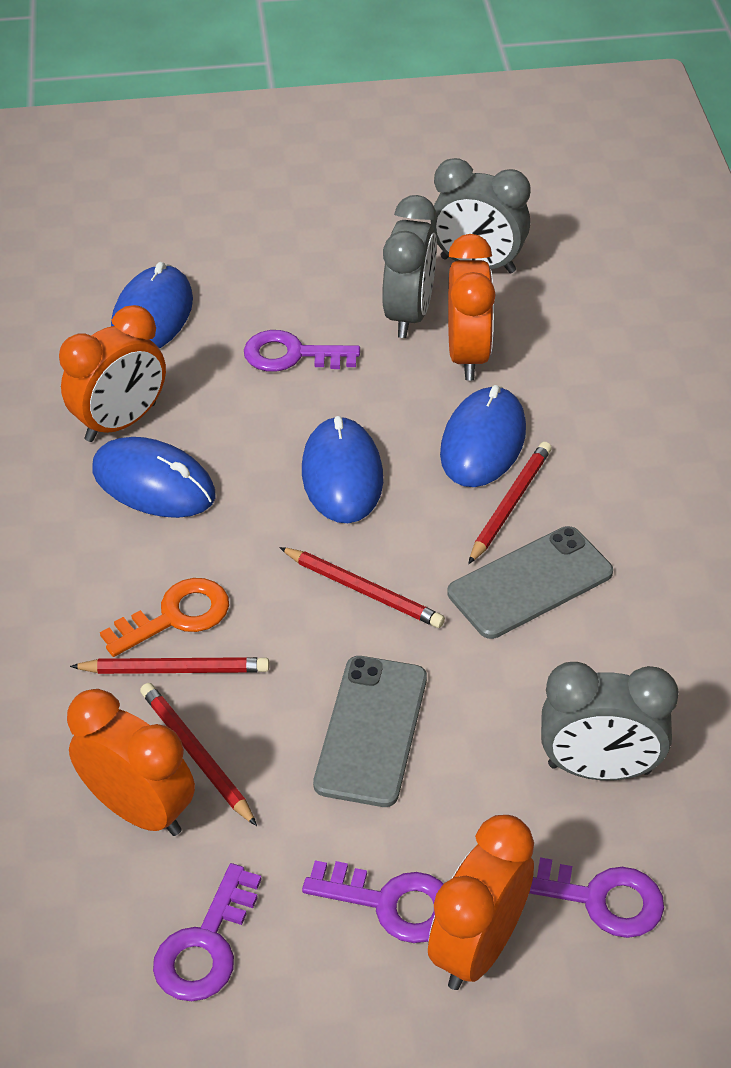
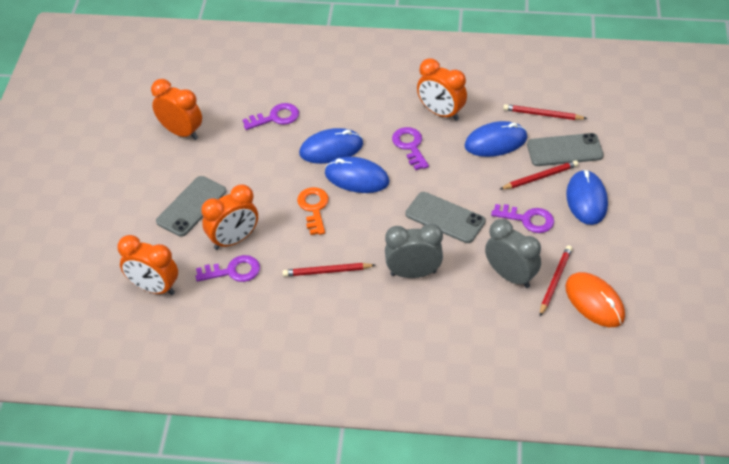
grey clock: [382,195,437,338] [430,158,530,274] [541,662,679,781] = 3 -> [385,224,443,278] [485,219,541,288] = 2
grey phone: [313,656,427,807] [447,526,613,639] = 2 -> [156,176,226,237] [405,192,486,243] [527,133,604,166] = 3
orange mouse: none = 0 -> [565,272,625,327] = 1

